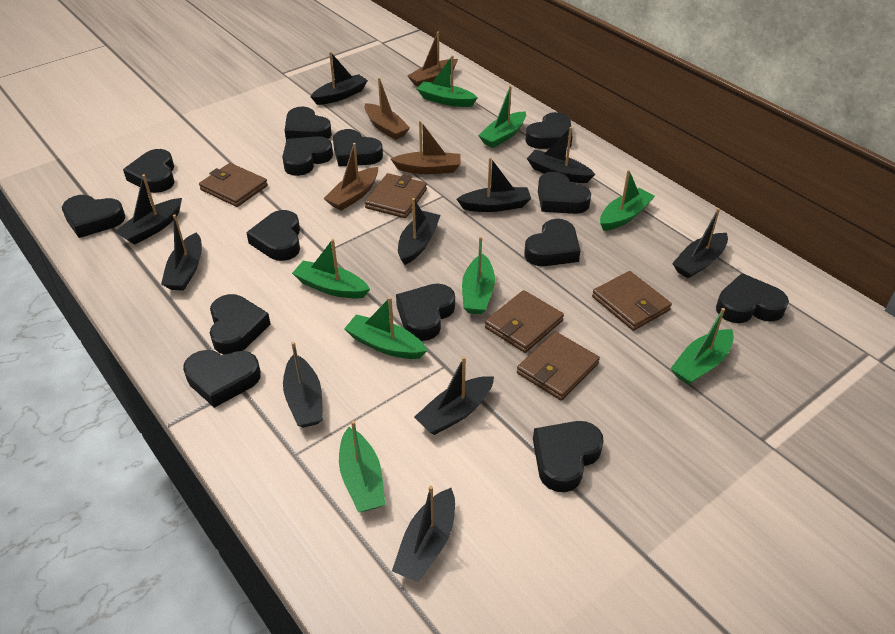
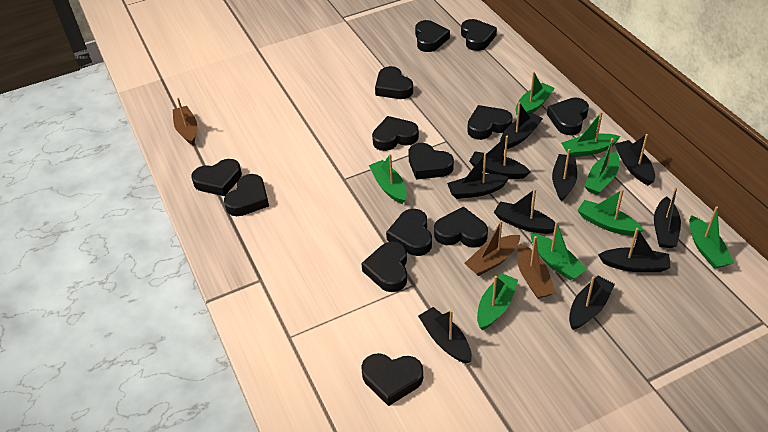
black heart: [62,195,126,238] [123,149,175,193] [183,350,261,408] [210,294,271,355] [246,210,300,261] [282,136,333,176] [284,106,332,140] [333,129,383,166] [396,284,455,341] [524,219,580,266] [525,112,573,149] [533,421,604,492] [538,172,591,214] [716,273,789,323] = 14 -> [191,159,242,196] [224,174,269,216] [361,242,407,292] [361,353,423,406] [372,116,419,151] [375,66,413,99] [386,209,432,256] [408,143,454,180] [415,20,450,52] [434,206,488,248] [461,19,497,51] [467,105,513,140] [547,98,589,135] = 13
brown boat: [324,143,378,211] [364,78,410,140] [391,121,461,174] [408,32,458,87] = 4 -> [173,98,197,145] [464,220,520,276] [517,236,555,299] = 3
brown wallet: [199,163,268,207] [365,173,427,218] [485,290,564,353] [517,332,600,401] [592,271,672,331] = 5 -> none = 0

